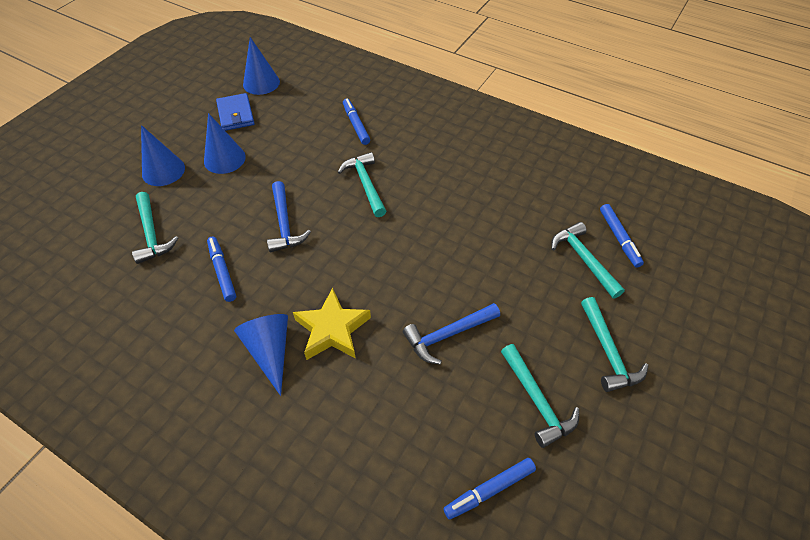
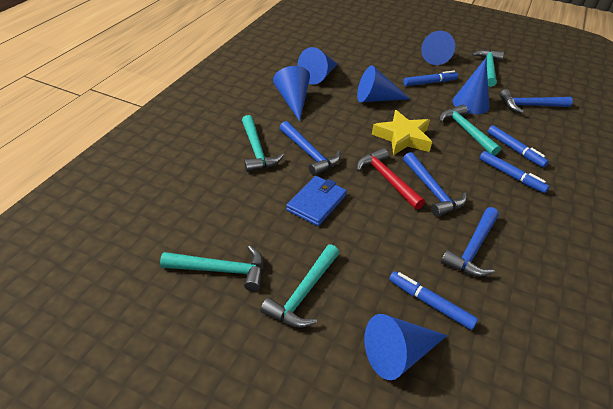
blue cone: [141,125,185,186] [204,113,246,174] [234,314,288,396] [243,37,280,95] = 4 -> [273,66,310,121] [298,47,337,85] [357,65,410,102] [364,314,447,380] [421,31,455,65] [453,58,490,114] = 6
blue hammer: [267,181,311,252] [403,303,500,365] = 2 -> [280,121,341,176] [403,152,467,217] [441,207,499,277] [499,89,573,114] = 4
red hammer: none = 0 -> [357,148,425,210] = 1

